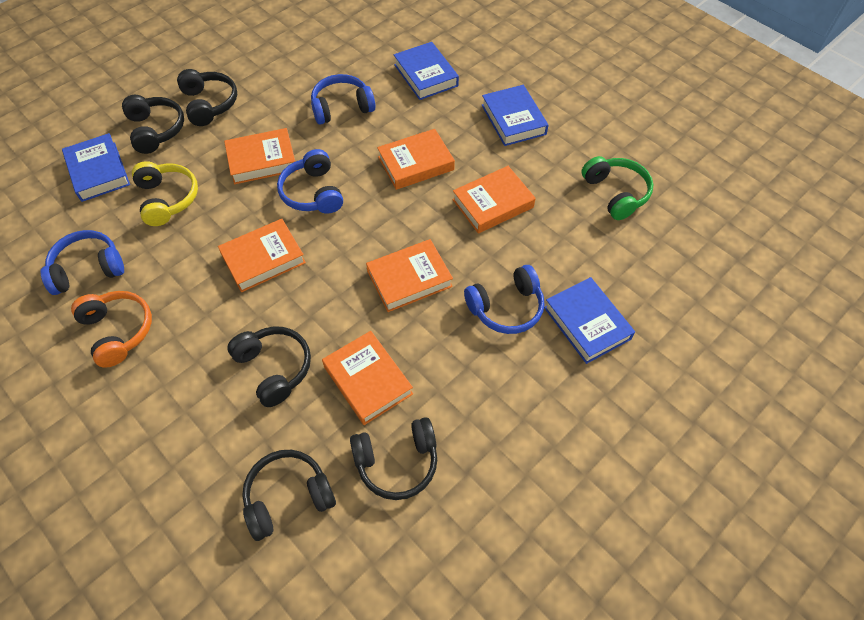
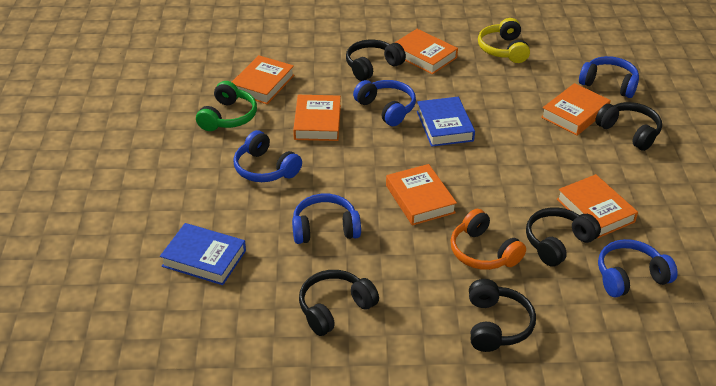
blue book: [62,133,130,202] [394,42,459,100] [482,85,549,146] [544,277,635,364] = 4 -> [160,223,246,285] [417,97,475,147] = 2
blue headphones: [41,230,124,295] [277,149,343,214] [311,74,376,125] [464,265,545,334] = 4 -> [234,130,302,182] [292,194,361,244] [353,80,416,126] [579,56,639,98] [598,239,678,298] = 5

